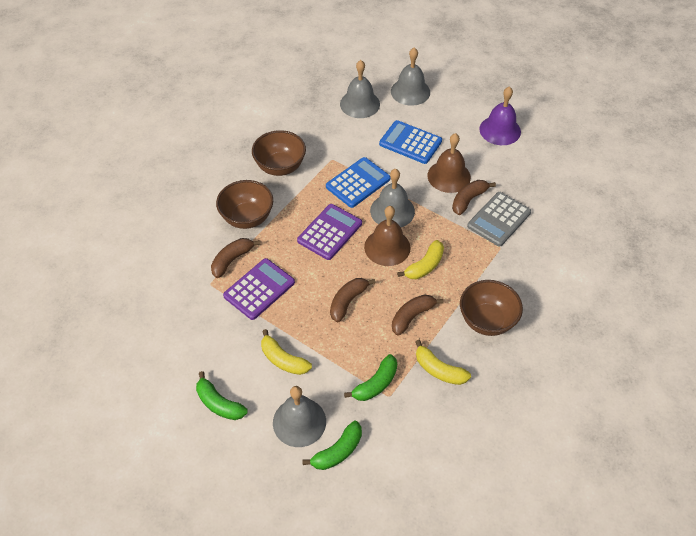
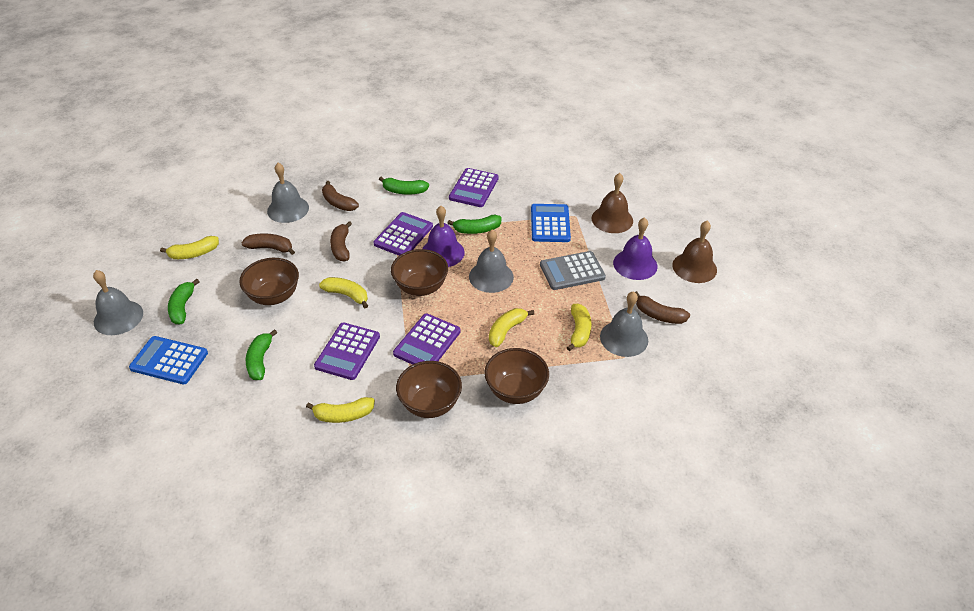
brown bowl: [216,180,273,229] [252,130,306,176] [460,280,523,336] = 3 -> [239,258,299,305] [391,249,448,296] [396,361,462,418] [484,348,549,404] = 4
green banana: [196,371,248,420] [302,421,362,470] [344,354,397,401] = 3 -> [168,279,200,324] [246,329,277,380] [379,177,429,195] [447,215,501,234] = 4
purple bell: [479,86,521,145] = 1 -> [422,206,465,267] [613,217,657,280] = 2
purple calculator: [223,258,295,320] [297,204,362,260] = 2 -> [314,322,380,380] [373,212,433,255] [393,314,461,365] [449,168,499,207] = 4
yellow banana: [261,329,312,375] [397,240,444,279] [415,340,471,385] = 3 -> [160,236,219,259] [306,397,375,423] [319,277,368,308] [489,308,534,347] [567,304,591,351] = 5

